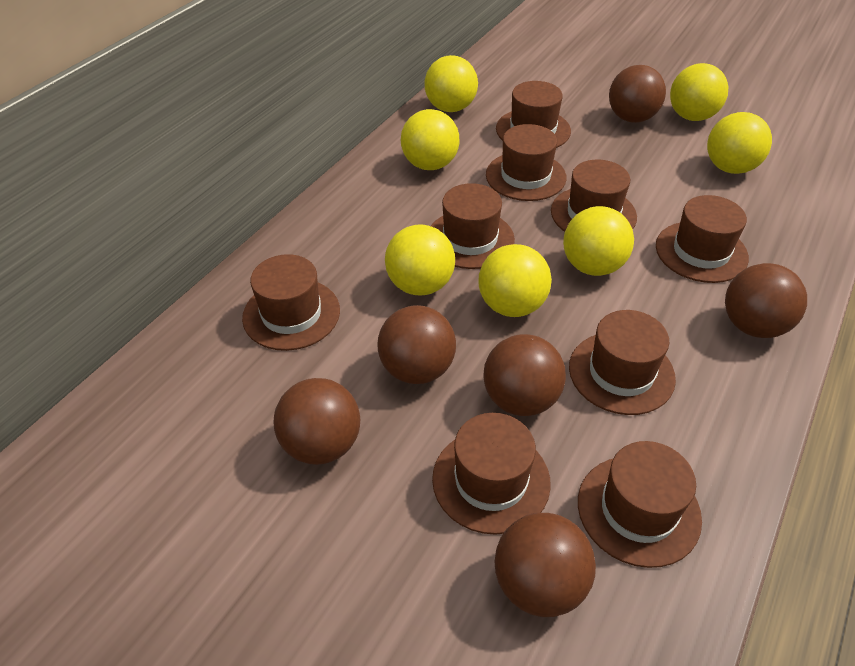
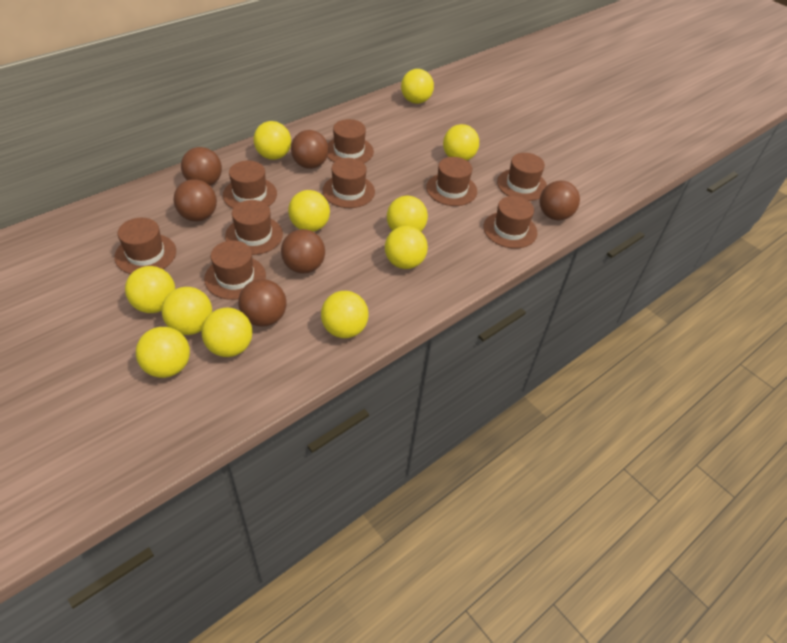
yellow ball: [385,224,455,296] [401,109,460,170] [425,55,478,112] [478,244,552,317] [563,206,634,276] [670,63,729,121] [707,112,772,174] = 7 -> [125,266,175,313] [136,327,190,378] [161,287,212,335] [201,308,253,357] [253,121,291,160] [288,190,330,232] [321,291,369,338] [385,226,428,269] [387,196,428,231] [401,69,434,104] [443,124,479,160] = 11

